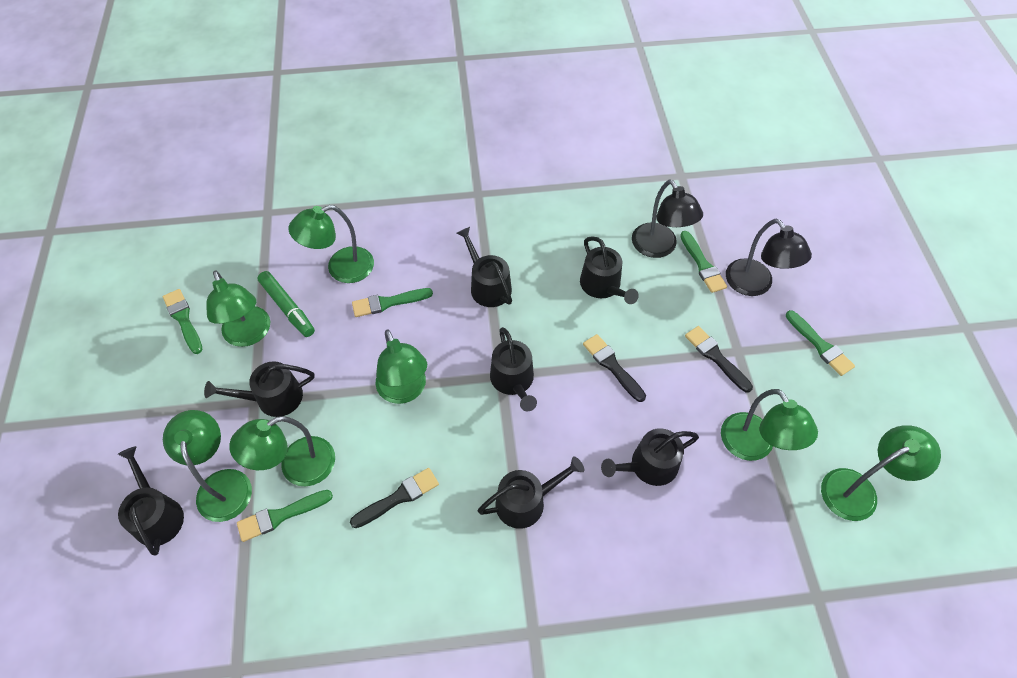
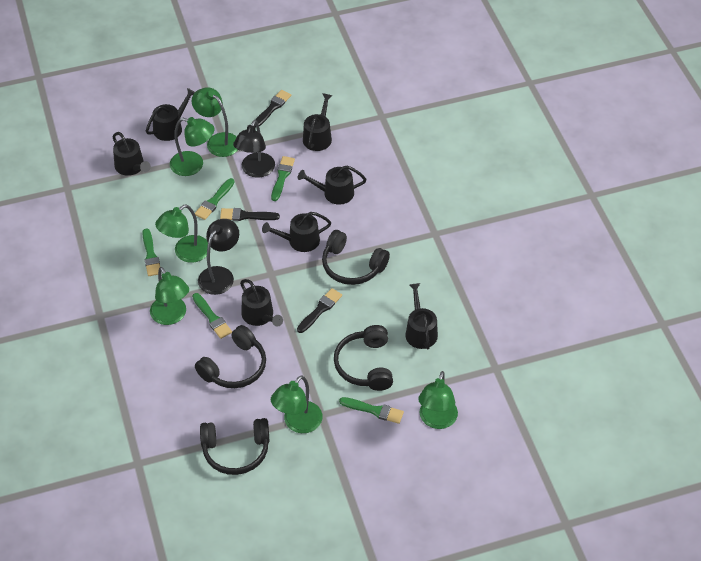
black headphones: none = 0 -> [195,325,266,388] [200,418,269,475] [322,230,390,285] [334,325,393,391] = 4
green lamp: [163,410,252,522] [206,270,270,347] [229,416,335,486] [288,205,374,283] [376,330,427,404] [721,389,818,461] [821,425,941,521] = 7 -> [150,267,189,325] [155,204,208,263] [170,117,215,176] [192,87,238,157] [271,375,322,433] [418,371,458,429] = 6
green marker: [258,271,315,337] = 1 -> none = 0

